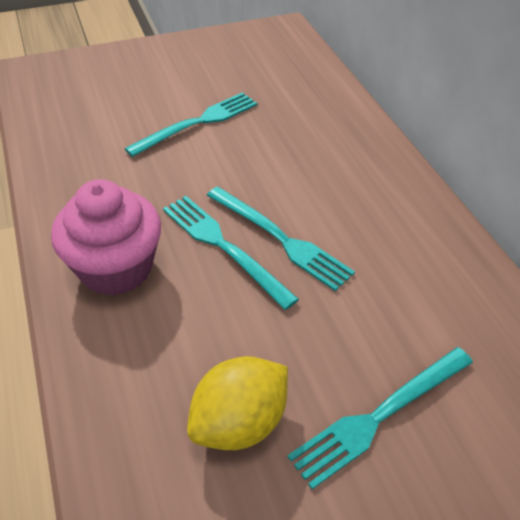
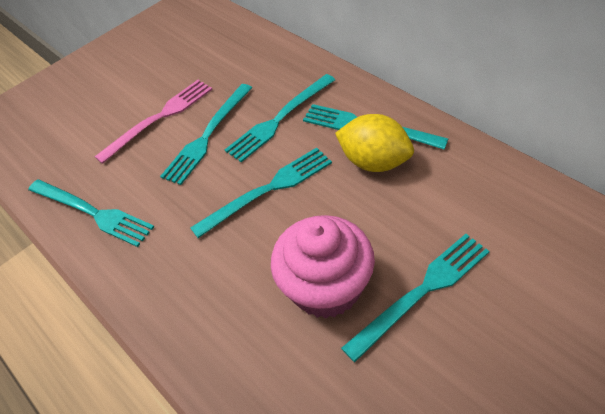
pink fork: none = 0 -> [95,80,213,164] = 1
turquoise fork: [124,92,257,157] [163,196,299,310] [207,186,355,291] [287,347,473,489] = 4 -> [28,179,154,247] [160,84,252,185] [190,148,332,238] [225,74,335,162] [303,104,448,149] [341,234,490,362] = 6

